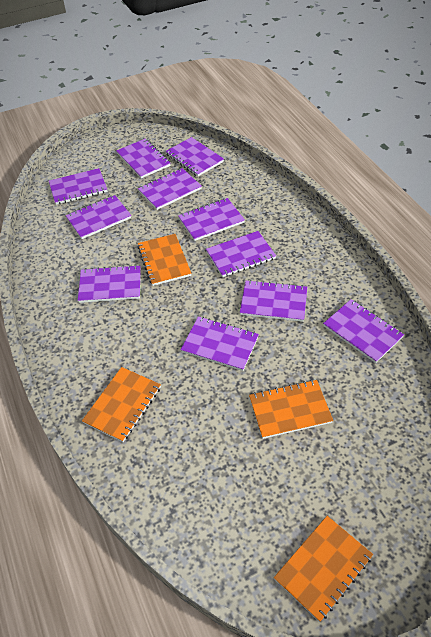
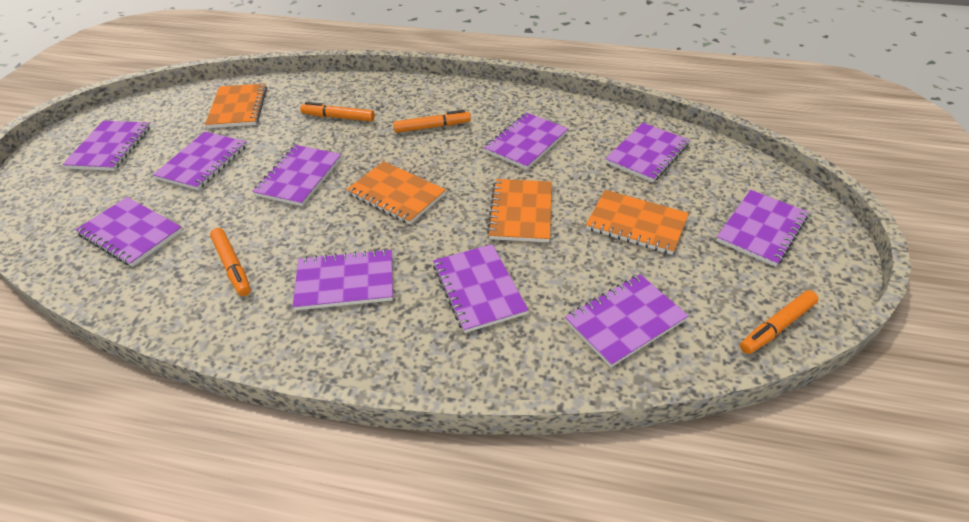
orange marker: none = 0 -> [210,228,251,296] [300,102,375,121] [393,110,471,133] [740,290,818,354] = 4
purple notebook: [49,168,107,205] [66,195,131,239] [78,265,141,303] [116,139,170,178] [138,168,202,210] [166,137,224,176] [178,198,245,241] [181,316,259,371] [206,231,276,277] [240,280,307,322] [323,299,404,363] = 11 -> [62,121,150,171] [75,197,183,267] [153,132,247,190] [252,145,342,206] [292,249,393,310] [433,244,528,333] [484,113,568,170] [565,274,689,367] [605,123,689,182] [716,190,809,267] = 10

